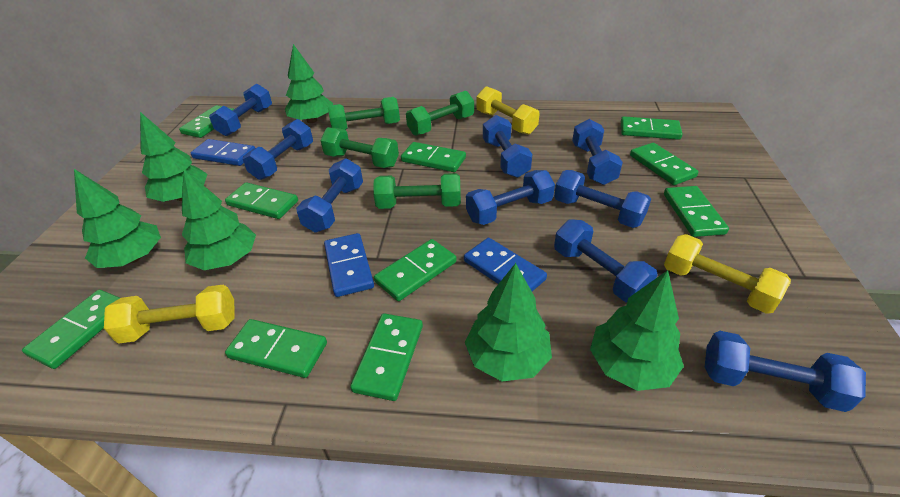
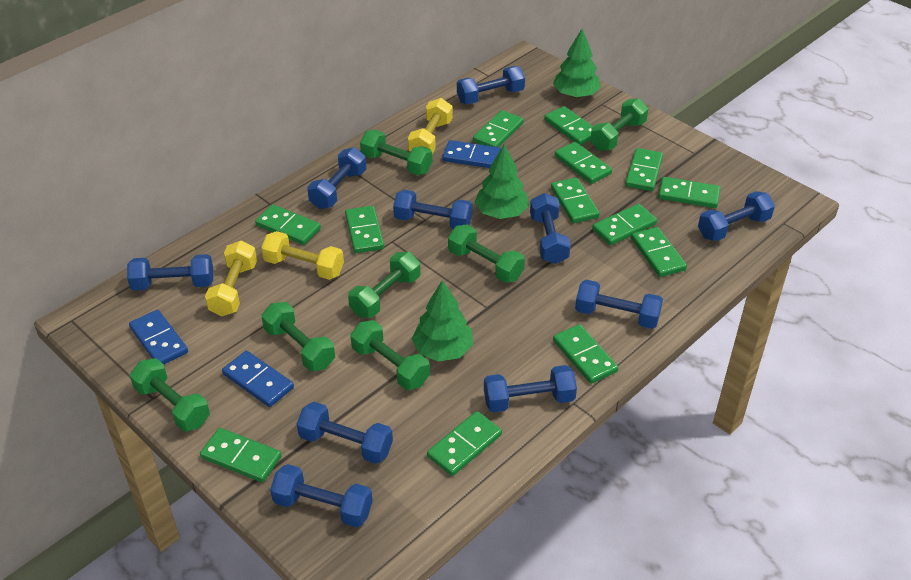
blue dumbbell: [209,84,272,136] [243,119,313,180] [296,158,363,233] [466,170,555,225] [483,115,532,178] [554,170,651,228] [554,219,658,303] [572,119,623,185] [705,331,866,412] = 9 -> [127,254,213,291] [270,464,373,527] [297,402,393,464] [307,147,366,209] [393,190,472,229] [457,66,525,104] [484,365,577,413] [530,193,571,264] [575,280,663,329] [698,191,775,241] = 10
green domino: [22,290,120,369] [179,105,234,138] [225,182,298,219] [225,319,327,378] [350,313,423,401] [374,239,457,301] [401,142,466,172] [621,116,683,140] [630,143,699,185] [664,186,729,237] = 10 -> [200,428,282,482] [255,204,321,245] [345,206,384,253] [427,411,502,476] [473,110,524,147] [544,106,593,145] [551,178,600,223] [553,324,618,384] [555,142,612,184] [592,204,657,245] [625,148,663,191] [631,227,687,277] [658,177,720,208] = 13
green dumbbell: [320,127,399,168] [328,97,400,130] [373,173,461,209] [406,91,474,136] = 4 -> [130,358,210,431] [261,302,335,371] [348,252,421,318] [350,320,430,390] [360,130,432,175] [448,224,525,283] [590,98,648,151] = 7
green tree: [74,169,161,268] [140,112,207,202] [182,169,256,270] [285,44,333,123] [465,263,552,382] [590,270,684,391] = 6 -> [412,280,473,362] [475,144,529,219] [553,28,601,98] = 3

